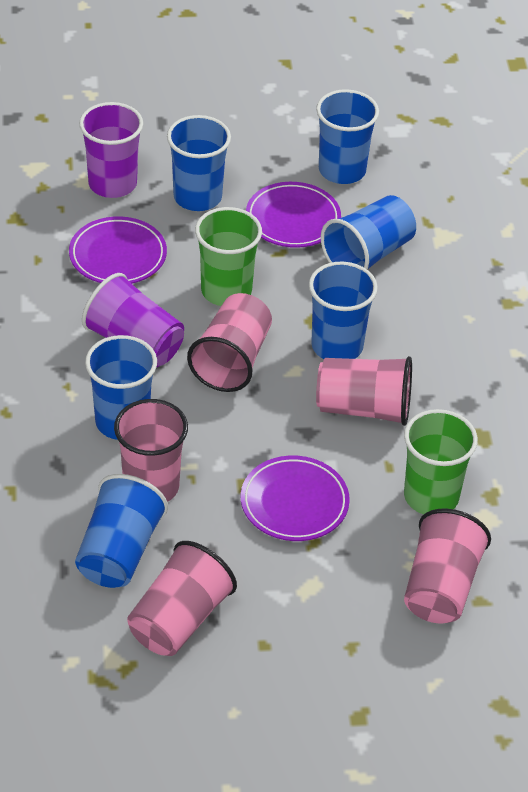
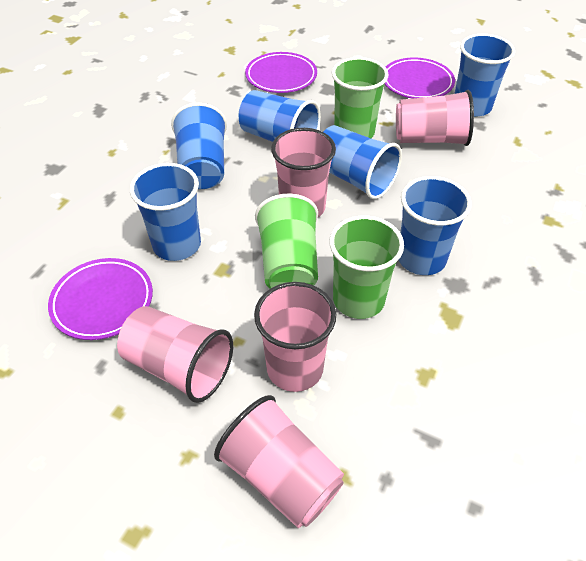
green cup: [195,207,262,306] [404,409,478,514] = 2 -> [255,194,318,289] [329,216,404,319] [332,57,388,138] = 3
purple cup: [79,102,143,198] [82,273,184,368] = 2 -> none = 0

